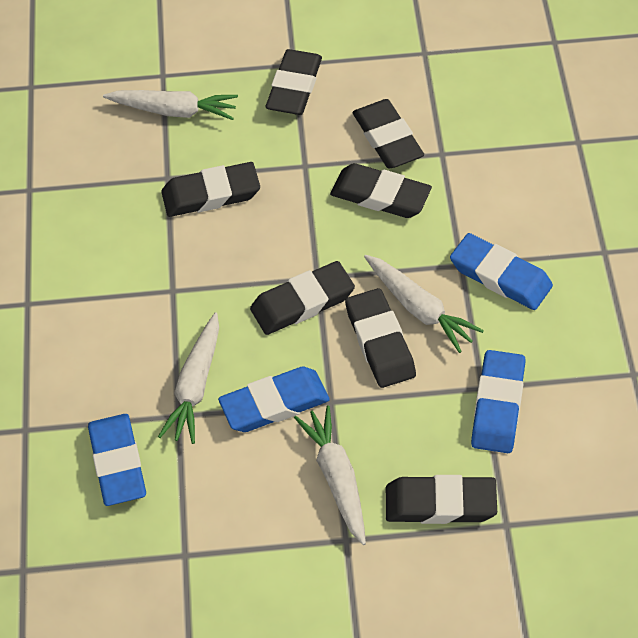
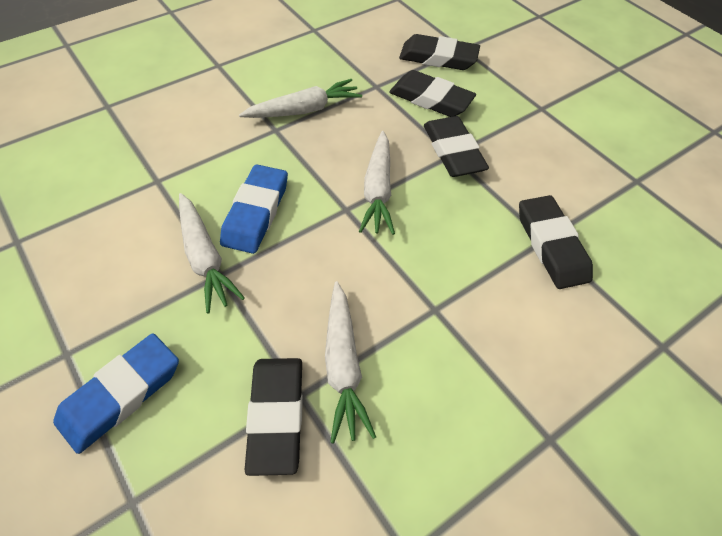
black eraser: [161,162,260,217] [250,261,355,335] [266,49,322,115] [330,163,432,218] [345,288,416,388] [352,99,424,169] [386,475,497,524] = 7 -> [245,358,303,476] [389,70,476,117] [399,34,480,70] [424,116,489,177] [519,195,593,289] = 5
blue eraser: [88,414,146,506] [218,367,330,432] [450,233,553,310] [471,350,526,453] = 4 -> [53,333,179,454] [220,164,288,254] = 2

